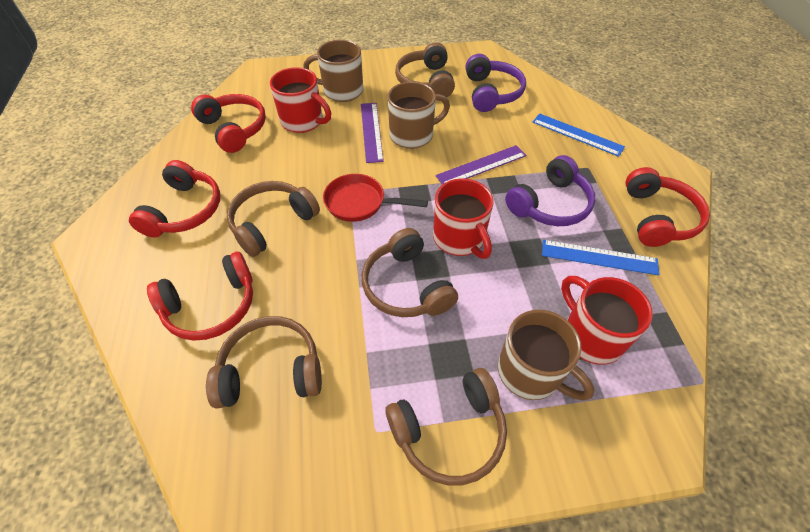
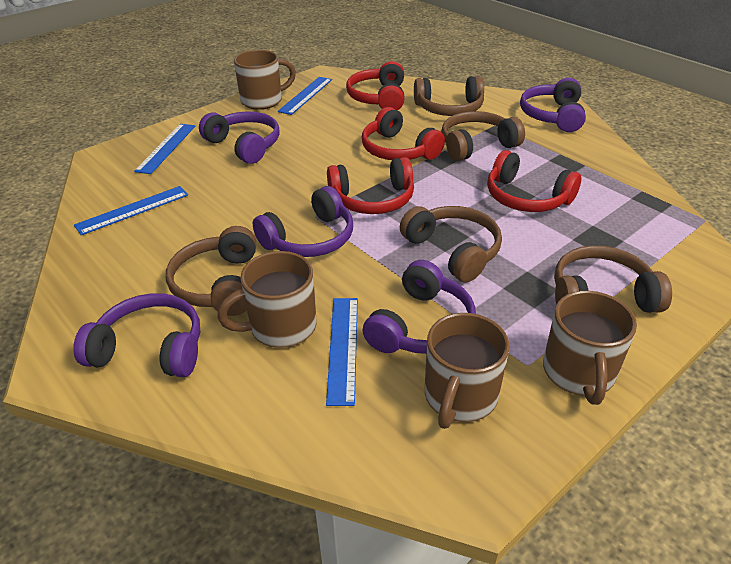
blue ruler: [532,113,625,157] [542,240,660,275] = 2 -> [74,186,188,235] [134,124,195,174] [278,77,332,115] [326,298,358,406] = 4
brown mug: [303,40,363,102] [388,82,450,149] [498,310,594,401] = 3 -> [217,251,317,348] [234,50,296,110] [425,313,510,429] [543,291,637,405] = 4
purple headphones: [465,54,526,112] [505,155,595,226] = 2 -> [73,293,200,377] [199,111,280,164] [253,186,353,257] [363,260,476,354] [520,78,586,132] = 5
purple ruler: [361,103,384,163] [435,145,526,185] = 2 -> none = 0
red mug: [270,67,331,133] [433,178,494,259] [561,276,653,365] = 3 -> none = 0
red pan: [323,174,428,222] = 1 -> none = 0

